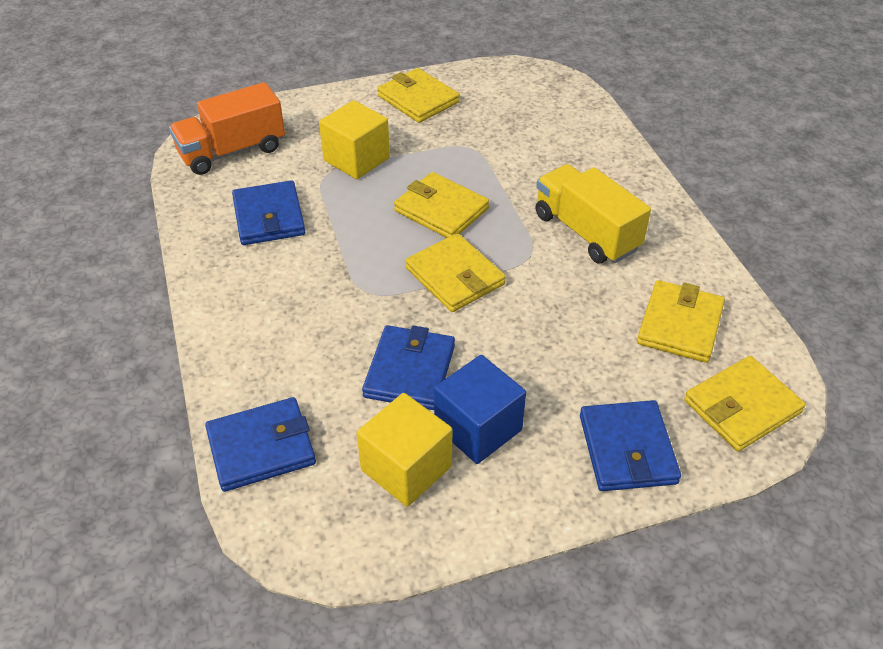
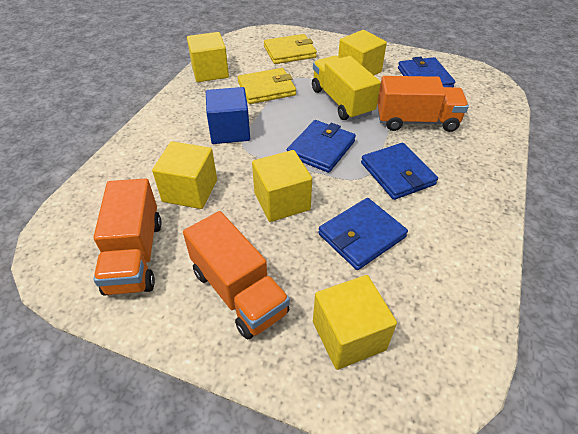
orange truck: [169,82,285,175] = 1 -> [93,178,162,296] [183,211,290,339] [377,76,469,132] = 3
yellow cube: [319,100,390,179] [357,393,452,507] = 2 -> [152,142,217,209] [187,32,229,82] [252,150,312,222] [313,275,397,370] [338,30,387,75] = 5
yellow wallet: [377,68,460,123] [394,172,489,238] [405,233,506,312] [637,280,725,363] [684,356,806,451] = 5 -> [238,68,296,104] [264,34,317,64] = 2

